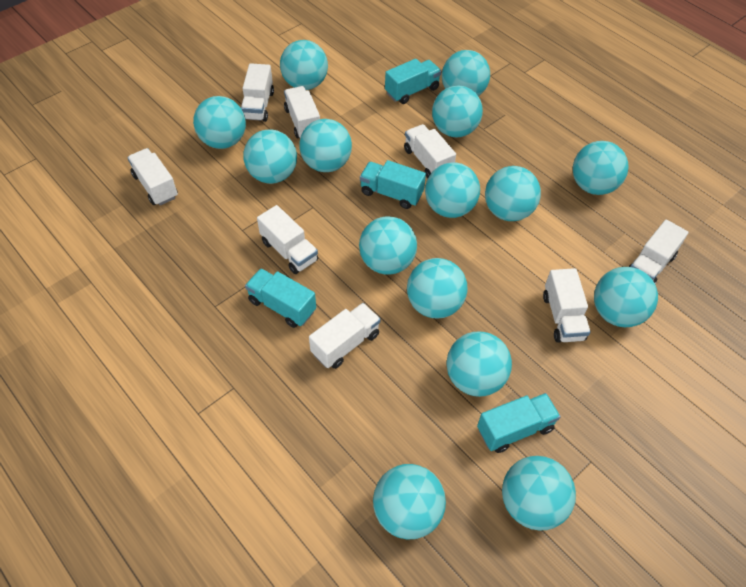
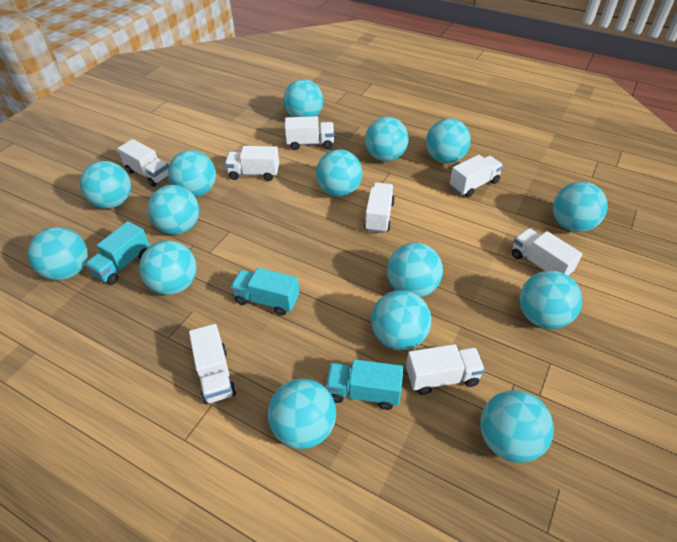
turquoise truck: [245,269,316,328] [360,160,426,209] [385,59,441,104] [477,393,560,453] = 4 -> [85,221,150,285] [230,268,299,316] [326,359,404,410] = 3

